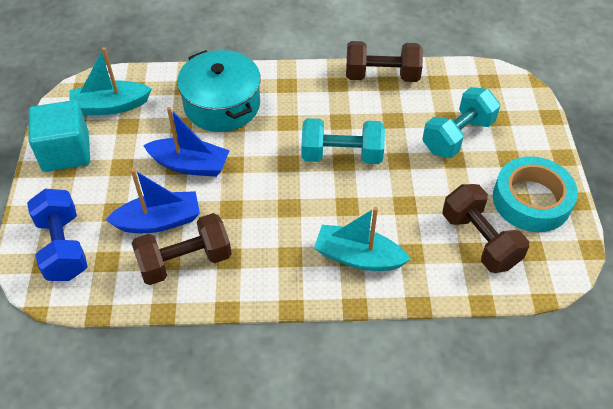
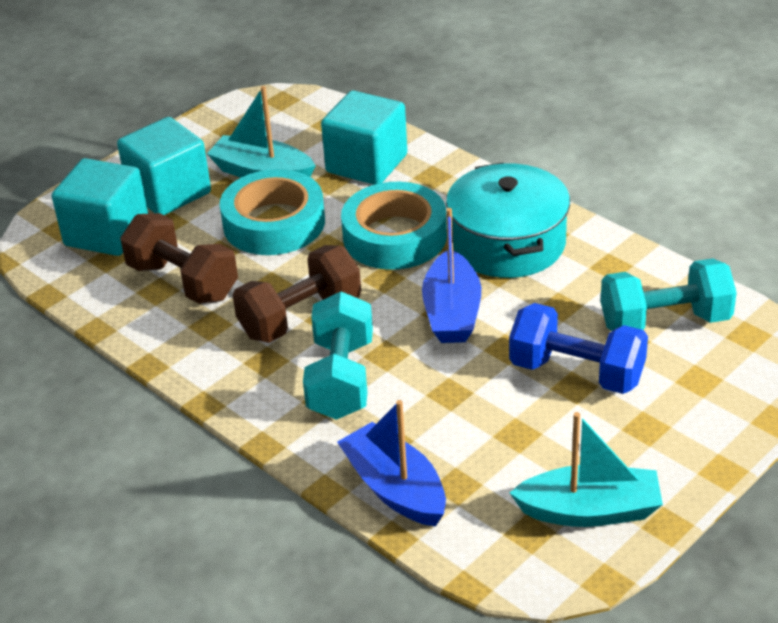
brown dumbbell: [132,213,231,285] [346,41,423,82] [442,184,529,273] = 3 -> [120,213,238,304] [233,245,361,343] = 2
turquoise cube: [29,100,90,172] = 1 -> [52,158,148,256] [117,117,211,215] [321,90,407,185] = 3
turquoise tape: [493,156,578,232] = 1 -> [220,169,325,255] [341,182,447,270] = 2

